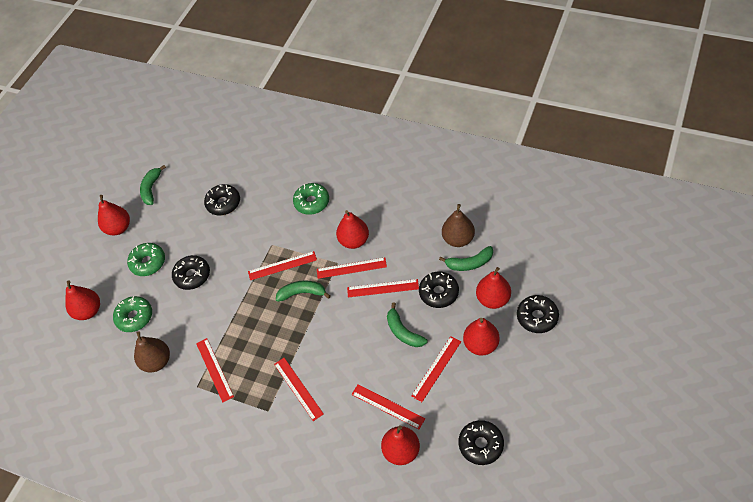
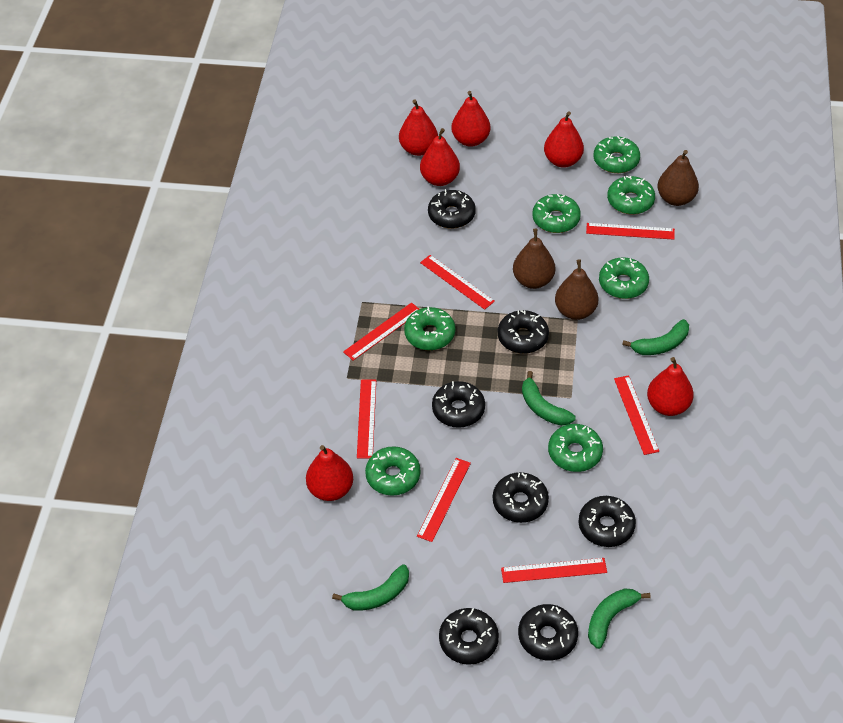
black donut: [172,255,210,290] [204,184,240,216] [419,271,459,308] [459,420,504,465] [517,295,559,333] = 5 -> [428,189,476,229] [432,381,485,428] [439,608,499,665] [493,472,549,523] [498,310,549,354] [518,604,578,661] [579,496,636,547] = 7
brown pear: [134,332,170,373] [442,204,475,247] = 2 -> [513,228,555,289] [555,259,598,320] [657,150,699,206] = 3
green donut: [113,296,152,332] [127,243,165,276] [293,183,329,215] = 3 -> [365,446,420,496] [404,306,455,351] [532,194,581,233] [548,424,603,472] [594,136,640,173] [599,257,649,299] [607,176,655,215] = 7

